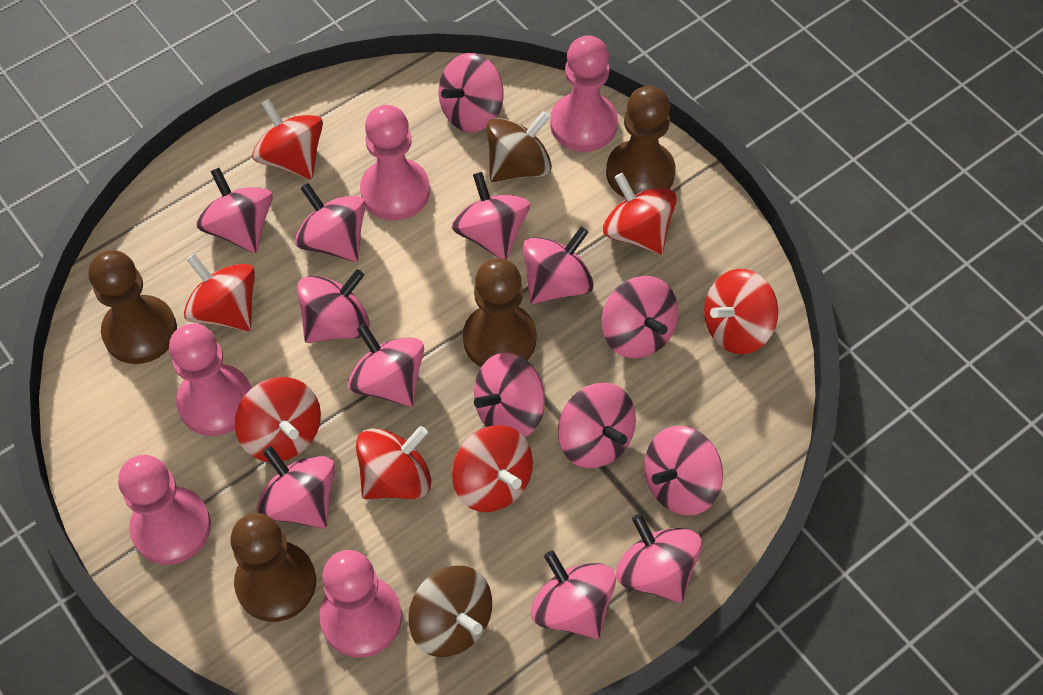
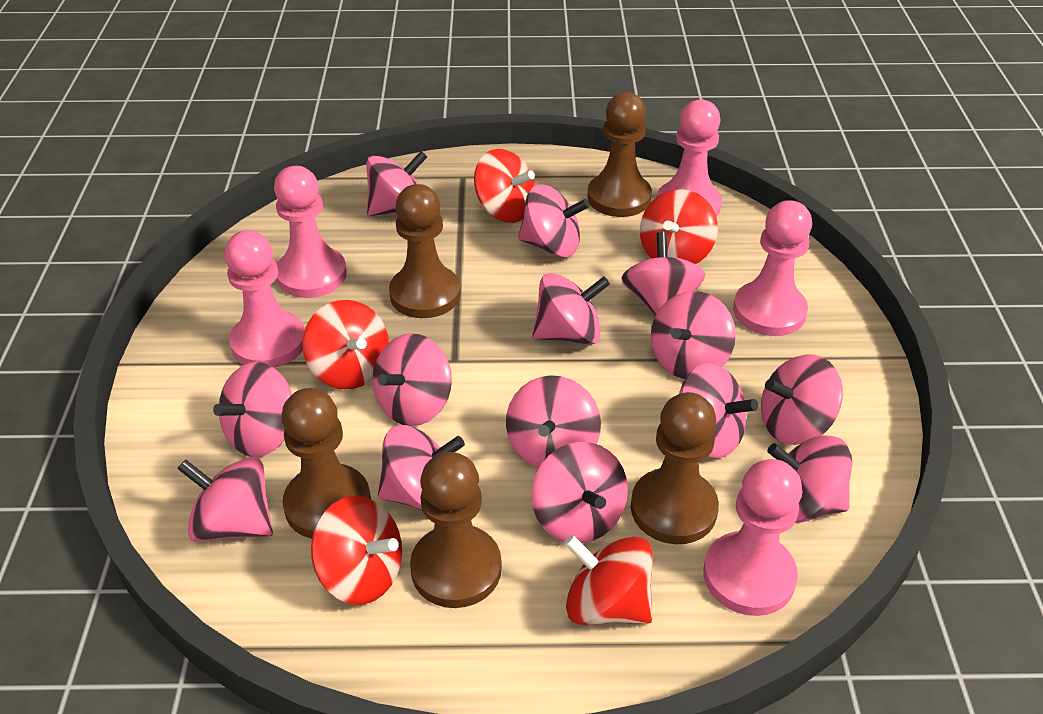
brown pawn: [89,250,177,364] [230,513,316,622] [463,258,536,367] [606,86,676,198] = 4 -> [281,388,371,539] [389,184,461,318] [410,452,502,608] [587,92,652,217] [631,392,719,544] = 5
brown spinning top: [408,566,492,657] [487,111,552,182] = 2 -> none = 0
red spinning top: [184,254,255,331] [235,377,321,462] [252,99,323,180] [356,426,431,499] [452,425,533,512] [603,173,677,254] [704,269,778,354] = 7 -> [302,300,389,389] [311,496,402,605] [474,149,535,223] [564,535,653,625] [640,189,718,264] = 5

